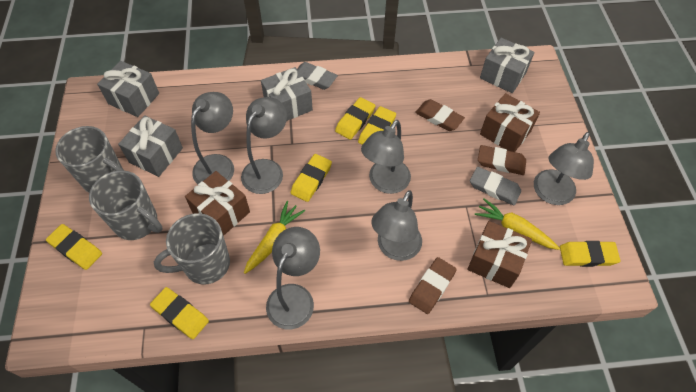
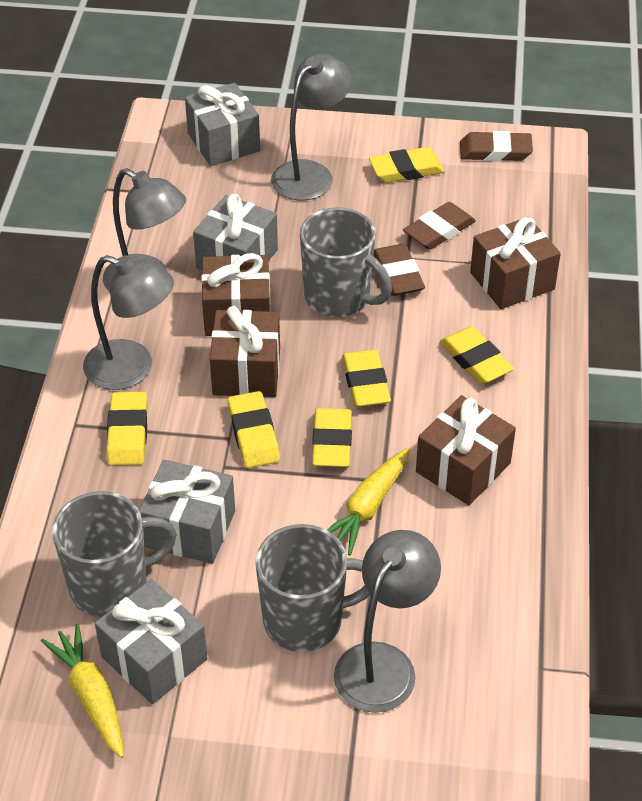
brown gift: [185,171,250,236] [467,221,532,288] [480,93,540,152] = 3 -> [201,253,271,336] [210,306,280,397] [416,395,516,505] [470,217,561,309] = 4
grey eraser: [297,62,338,90] [470,167,521,206] = 2 -> none = 0
grey lamp: [191,92,234,184] [241,97,287,194] [266,227,320,329] [361,120,411,194] [371,190,422,261] [534,132,594,205] = 6 -> [83,255,174,390] [103,168,186,292] [271,54,352,200] [334,530,441,713] = 4

